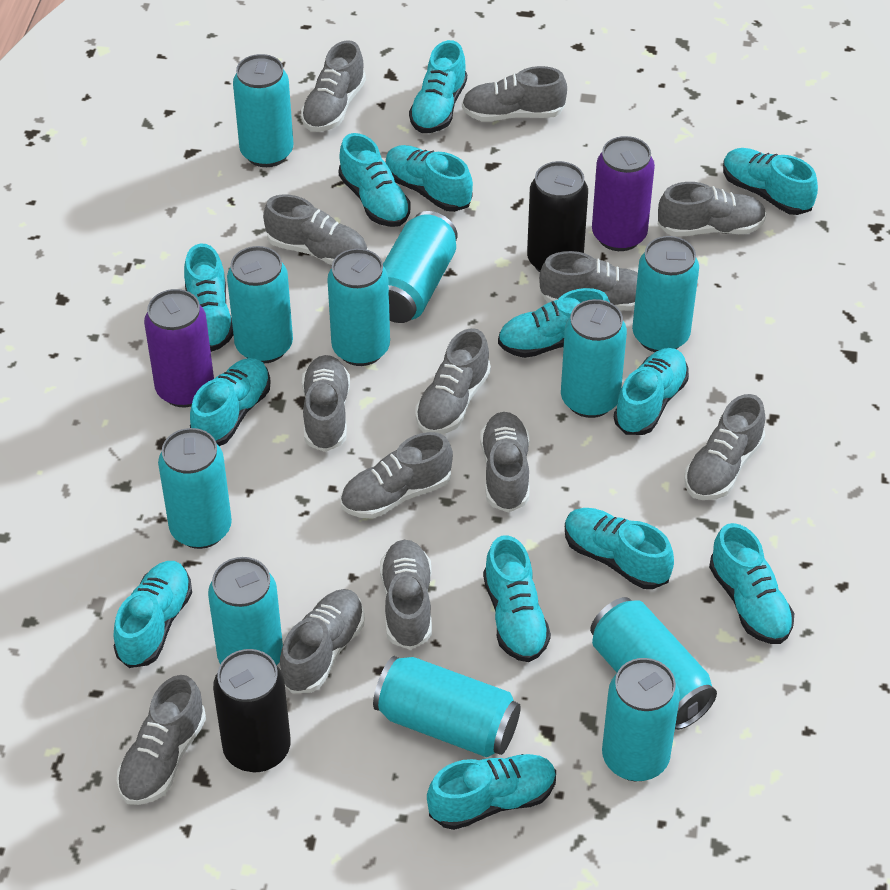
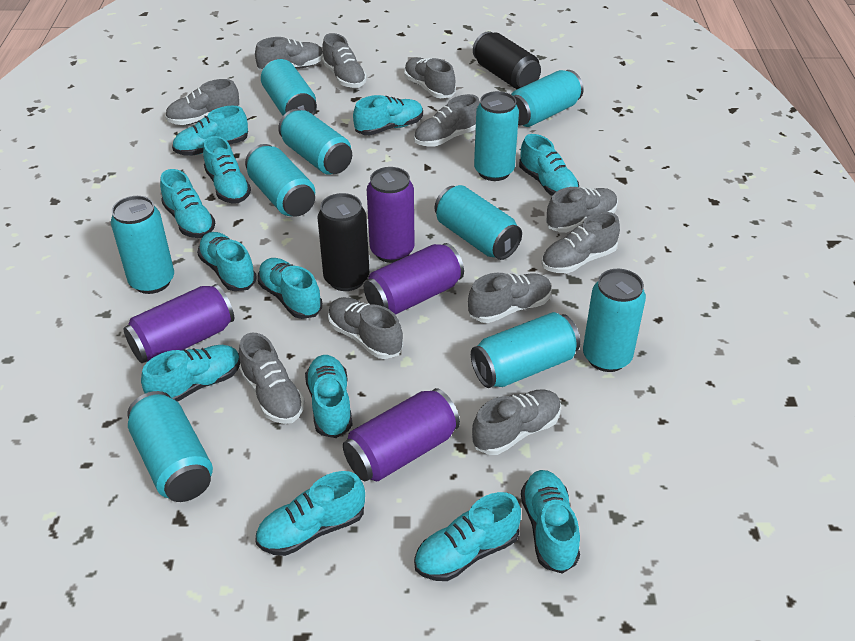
grey shoe: [117,675,206,805] [263,194,368,265] [279,589,364,693] [301,40,366,132] [302,355,350,452] [341,432,453,519] [380,540,432,650] [416,328,491,434] [462,66,567,121] [480,412,529,513] [539,251,638,311] [658,182,767,236] [684,394,765,500] = 13 -> [165,79,240,125] [239,333,305,424] [255,37,323,71] [322,33,367,88] [328,297,403,359] [404,57,456,98] [414,94,480,146] [468,273,552,323] [472,389,561,455] [541,212,620,274] [546,187,618,233] = 11
purple can: [144,289,214,407] [592,136,655,251] = 2 -> [124,284,234,363] [343,388,460,482] [364,243,464,315] [367,167,415,263] = 4
turquoise can: [158,428,232,549] [208,557,283,665] [227,246,293,363] [233,54,293,167] [327,249,390,366] [373,656,521,757] [383,211,457,323] [561,299,627,418] [590,597,717,730] [602,658,680,781] [632,236,699,352] = 11 -> [111,196,174,294] [127,391,213,502] [245,144,315,216] [261,59,317,115] [278,109,352,175] [435,185,522,260] [471,312,580,388] [474,91,519,181] [511,70,584,127] [583,269,646,372] = 10
turquoise shoe: [113,561,192,668] [184,244,233,352] [190,358,271,446] [339,133,411,227] [386,145,473,212] [409,40,467,133] [427,754,556,830] [483,535,551,662] [498,288,610,358] [565,508,674,589] [614,348,689,435] [709,523,794,644] [723,148,818,215] = 13 -> [141,345,240,402] [160,169,215,238] [172,106,248,156] [197,232,257,291] [203,136,251,203] [255,471,365,556] [258,258,322,319] [305,355,353,438] [353,95,423,135] [414,492,521,581] [519,134,579,196] [521,470,580,574] = 12

